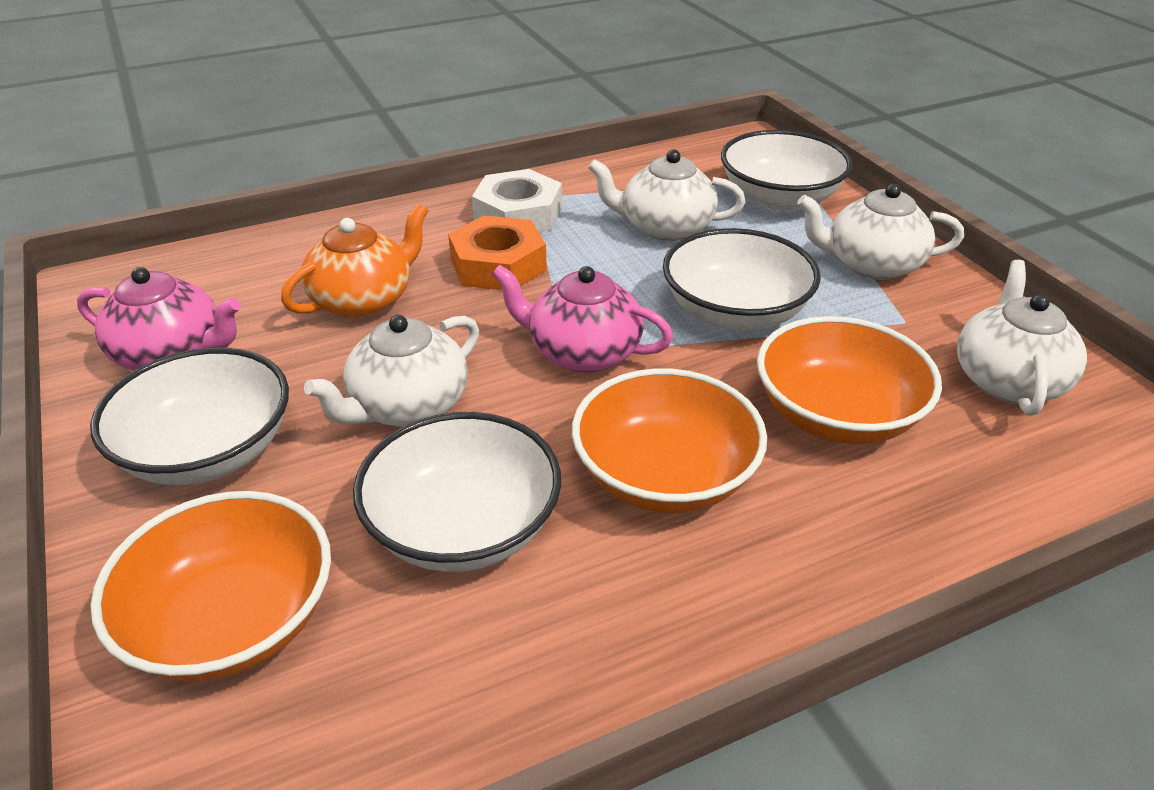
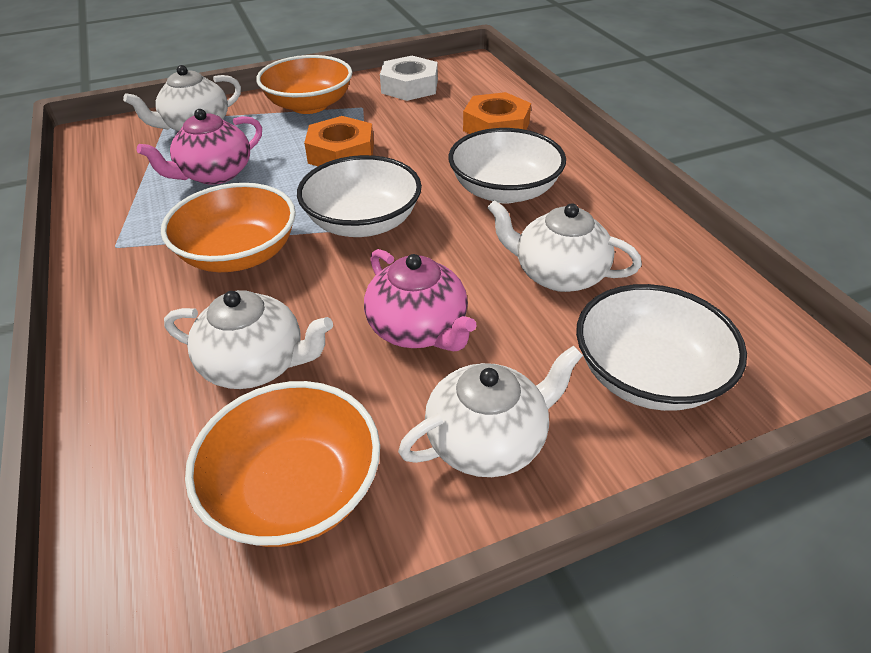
orange nut: [448,215,547,290] = 1 -> [304,116,374,166] [463,92,531,134] = 2
orange teapot: [281,204,429,318] = 1 -> none = 0
white bowl: [90,347,289,485] [353,412,561,572] [663,228,821,330] [721,130,853,210] = 4 -> [297,155,422,237] [449,128,566,204] [576,284,747,411] = 3

